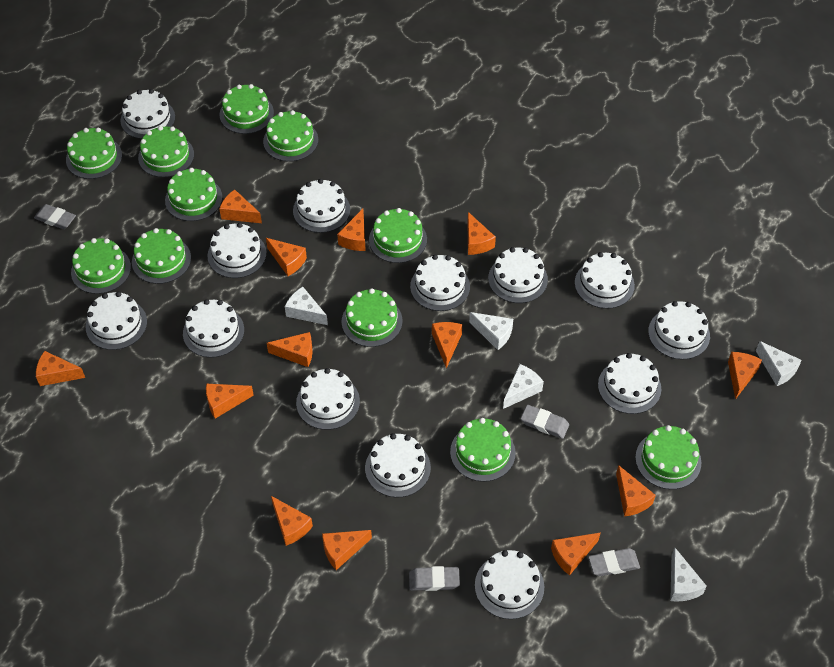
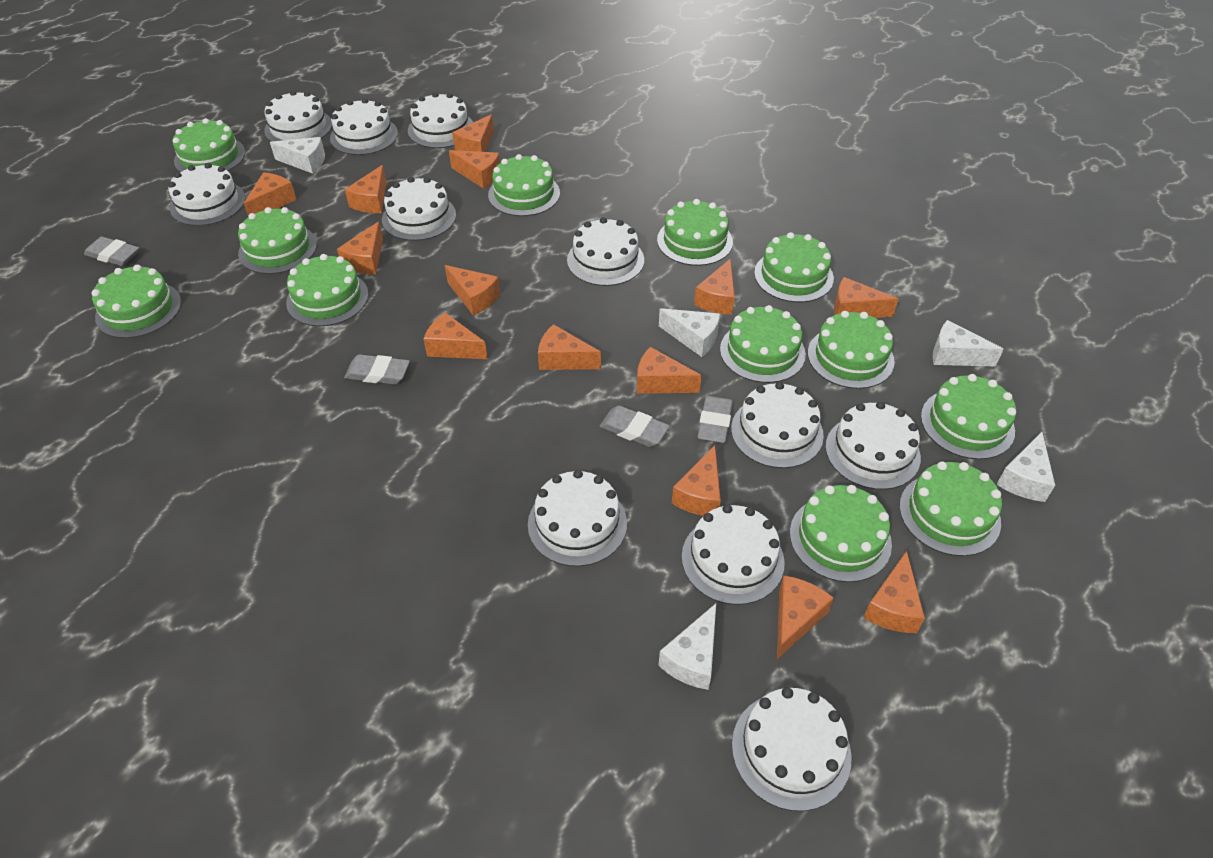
green cake: [66,128,122,179] [71,238,131,294] [132,228,191,284] [138,126,194,177] [165,168,222,221] [219,84,274,134] [263,110,318,162] [342,288,402,347] [369,208,427,263] [450,418,516,482] [635,425,701,489] = 11 -> [92,265,181,338] [173,118,245,172] [238,207,317,274] [286,254,368,326] [488,154,560,216] [657,199,733,266] [720,305,806,383] [754,232,834,302] [790,485,892,582] [808,311,895,389] [899,462,1002,556] [921,374,1016,460] = 12
orange cheese: [36,351,85,386] [206,384,254,419] [219,189,262,223] [266,238,307,276] [267,332,313,367] [271,496,313,546] [322,530,372,570] [337,209,366,251] [432,322,462,368] [467,212,496,255] [551,533,600,576] [616,465,656,516] [728,352,762,400] = 13 -> [244,172,297,216] [337,222,383,274] [345,165,386,213] [423,313,487,359] [445,265,500,316] [449,150,500,189] [452,114,494,152] [538,324,601,370] [637,347,702,394] [672,445,721,516] [694,259,735,315] [777,576,834,659] [834,277,899,318] [863,551,925,633] = 14
white cake: [86,292,147,350] [120,89,175,139] [183,299,244,358] [207,223,267,278] [293,179,350,233] [296,368,360,430] [365,433,431,497] [410,255,470,311] [475,550,544,619] [488,247,548,303] [575,252,635,309] [598,353,661,414] [648,301,710,360] = 13 -> [168,163,245,226] [264,90,332,142] [330,98,398,155] [382,177,456,241] [408,92,473,148] [528,470,627,567] [567,217,644,286] [682,504,785,605] [731,382,824,468] [732,687,852,811] [825,401,921,490] = 11

